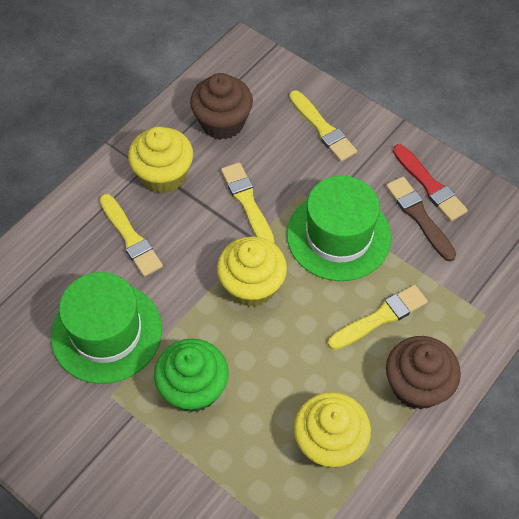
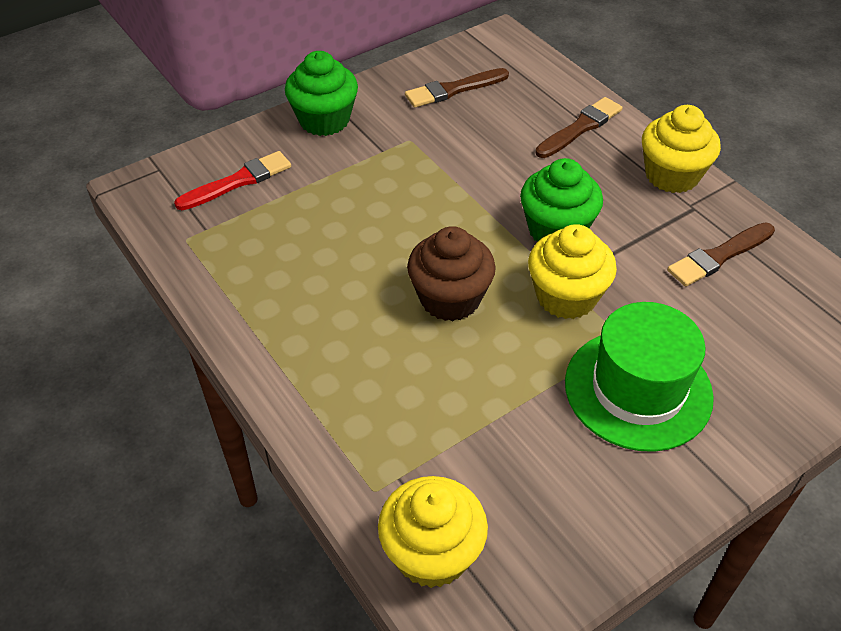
brown brush: [386,177,456,262] = 1 -> [405,68,509,107] [535,97,623,158] [667,222,775,287] = 3
brown cupcake: [190,73,253,140] [386,336,461,410] = 2 -> [407,226,496,321] = 1
green cupcake: [154,339,229,412] = 1 -> [285,51,358,136] [520,158,603,241] = 2
green hat: [51,272,162,384] [287,176,392,281] = 2 -> [565,302,714,452] = 1
yellow brush: [100,194,163,277] [221,162,274,243] [289,90,357,162] [328,285,428,350] = 4 -> none = 0

